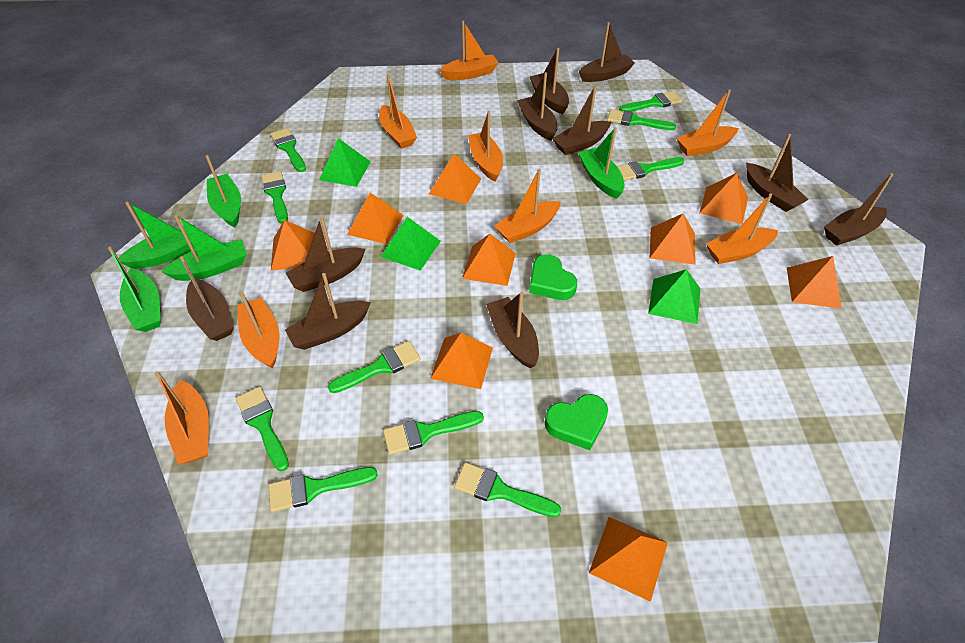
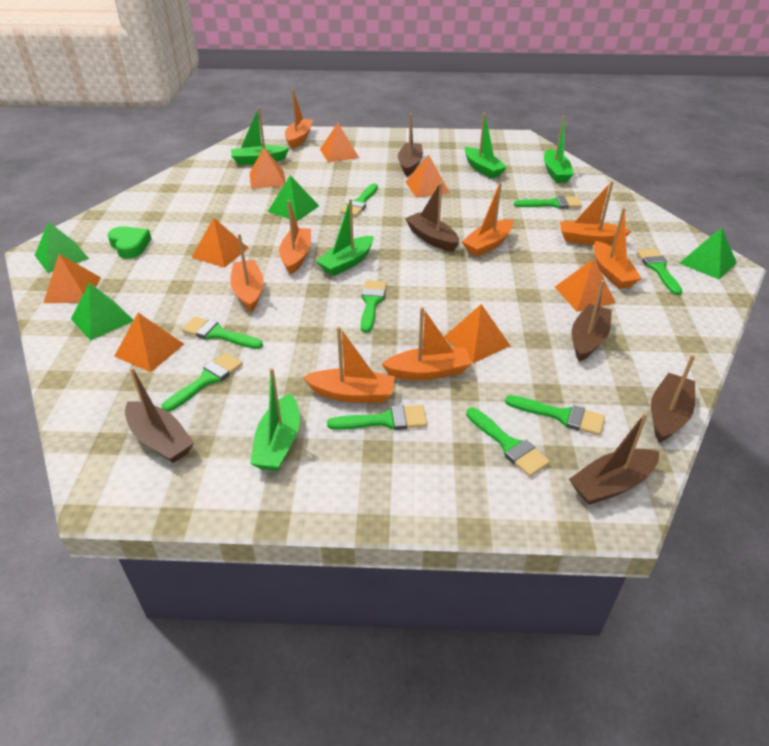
brown boat: [180,256,234,341] [285,273,371,350] [286,217,366,292] [486,292,539,368] [517,72,558,141] [530,48,569,114] [552,85,611,155] [579,22,635,82] [746,134,809,212] [824,173,894,246] = 10 -> [125,367,194,463] [398,113,423,176] [405,182,459,252] [569,412,659,505] [572,280,612,362] [651,354,695,443] = 6
green brush: [235,386,289,471] [261,171,288,224] [268,467,378,512] [270,128,306,172] [328,341,420,393] [383,411,484,455] [454,462,561,517] [607,109,676,130] [617,157,684,181] [619,91,682,111] = 10 -> [162,353,243,412] [182,316,263,349] [327,405,427,430] [340,183,378,216] [361,280,387,333] [466,408,550,477] [505,395,605,435] [514,196,582,209] [637,249,682,295] = 9
green heart: [529,254,577,300] [545,394,608,450] = 2 -> [107,226,151,259] = 1
green pyramid: [319,138,371,187] [381,217,441,271] [648,269,701,324] = 3 -> [35,222,89,273] [71,283,134,341] [268,175,319,221] [679,228,737,280] = 4
orange pyramid: [271,220,315,271] [347,193,404,244] [429,154,481,204] [430,333,493,389] [462,234,516,286] [589,517,668,602] [650,213,695,265] [699,173,748,224] [787,256,842,309] = 9 -> [43,254,101,303] [114,313,184,372] [191,217,248,268] [250,147,286,189] [320,123,359,162] [406,155,450,198] [444,304,510,363] [555,259,616,312] = 8

